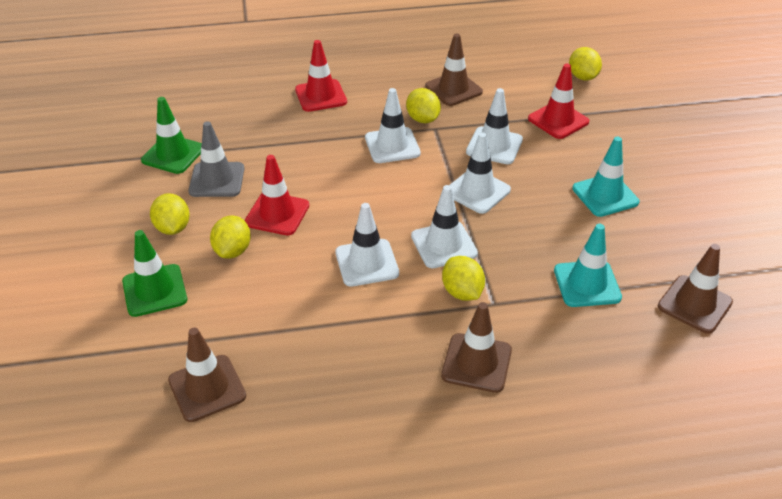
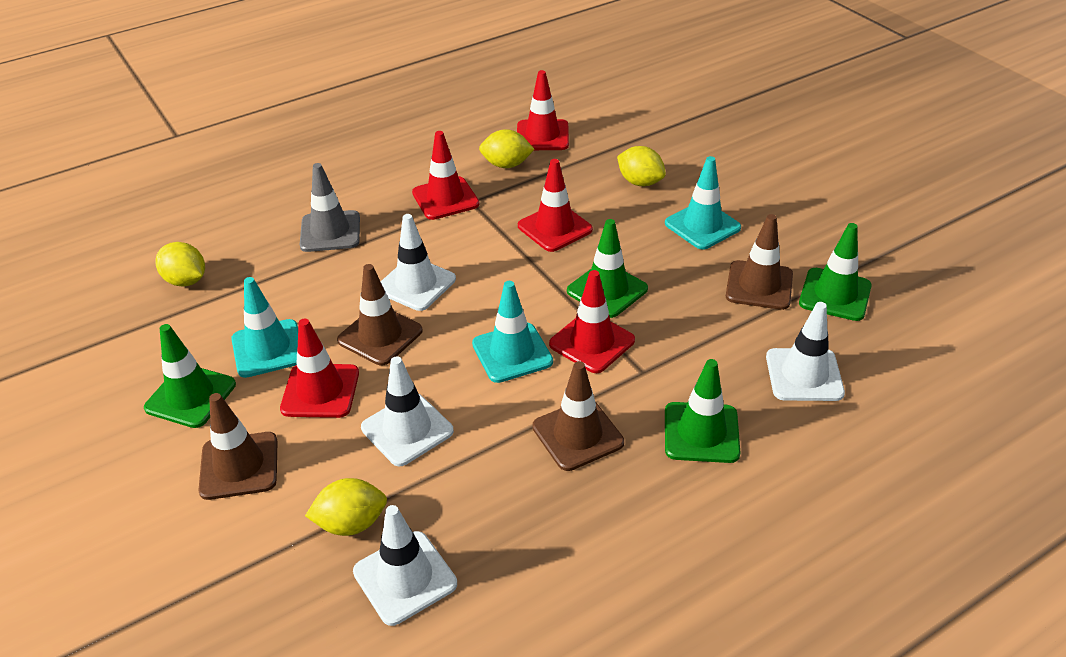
green traffic cone: [122,230,187,317] [141,97,202,174] = 2 -> [144,324,236,428] [567,219,648,318] [665,359,741,463] [799,223,872,321] = 4
red traffic cone: [245,155,309,235] [295,40,347,112] [528,64,589,139] = 3 -> [280,319,359,418] [412,131,479,220] [517,70,569,150] [518,159,593,252] [549,270,635,373] = 5
turquoise traffic cone: [554,224,622,307] [572,137,639,217] = 2 -> [231,277,298,378] [472,281,553,383] [665,156,741,249] = 3
white traffic cone: [335,203,399,287] [365,88,421,163] [411,185,478,268] [450,132,511,214] [466,88,523,164] = 5 -> [353,505,457,626] [361,356,454,466] [381,214,456,311] [766,302,845,401] = 4
yellow lemon: [150,193,190,235] [210,216,251,259] [406,88,441,123] [442,256,485,301] [569,47,602,81] = 5 -> [155,242,205,286] [305,478,387,536] [479,129,535,168] [617,146,666,186] = 4

